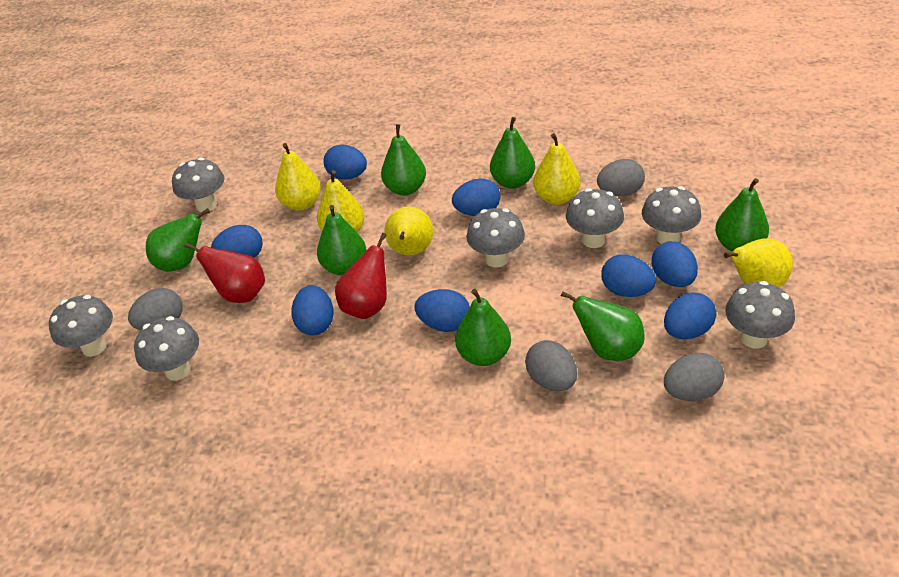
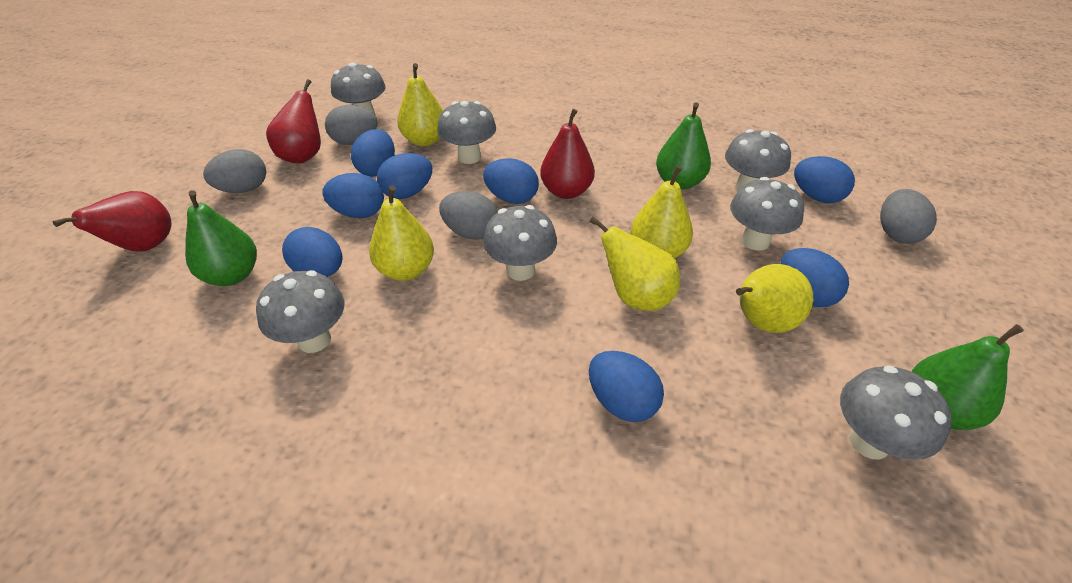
green pear: [146,208,210,271] [317,205,367,276] [381,124,426,195] [455,289,511,366] [490,117,535,189] [561,291,645,361] [715,178,769,252] = 7 -> [185,190,257,286] [656,102,711,190] [911,324,1024,430] = 3
red pear: [184,243,265,303] [335,233,387,319] = 2 -> [53,191,172,252] [266,79,321,163] [540,109,595,199] = 3

